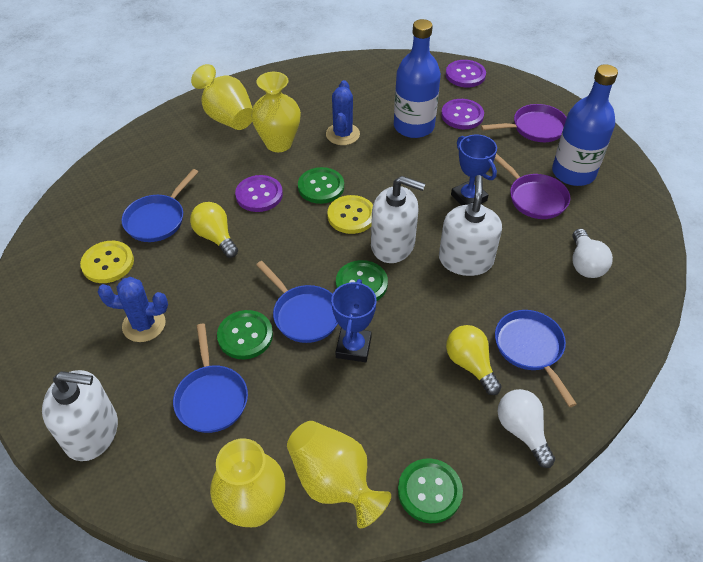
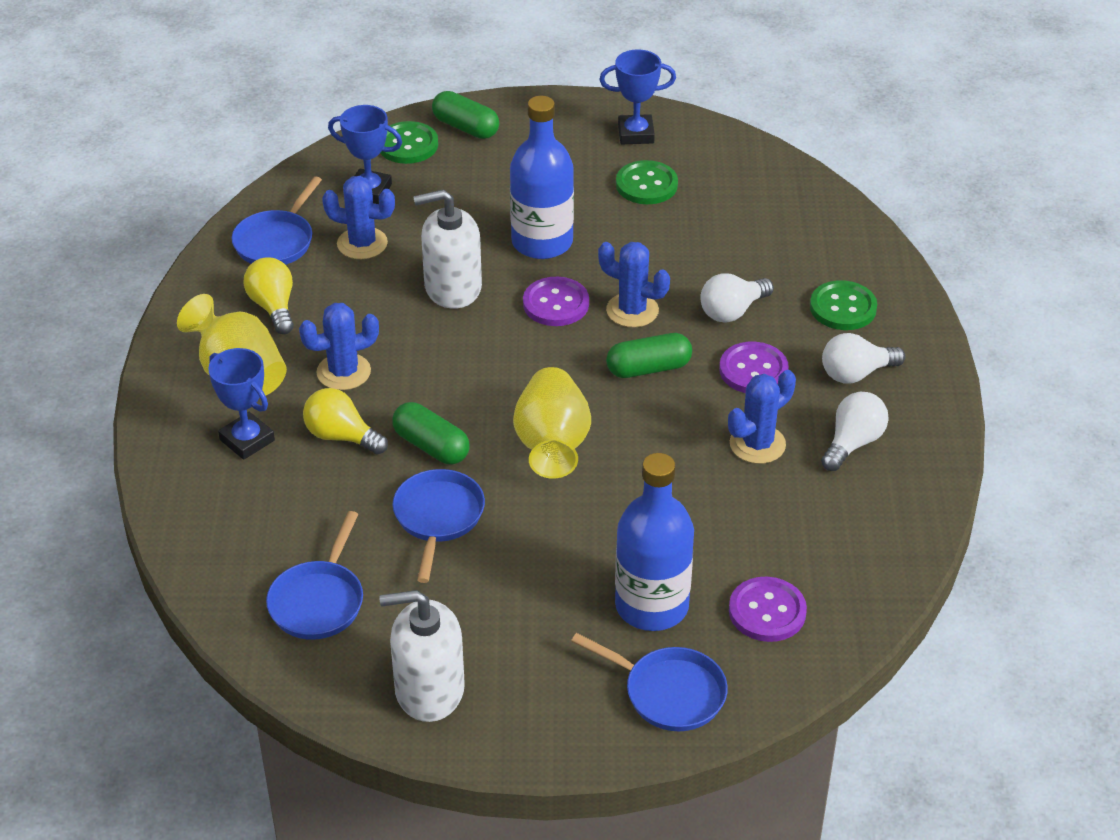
blue cactus: [98,277,168,342] [326,80,360,145] = 2 -> [299,303,379,390] [322,176,395,259] [598,242,670,327] [728,370,796,464] = 4
blue trophy: [331,279,377,362] [451,135,497,206] = 2 -> [208,348,275,460] [328,105,402,204] [599,49,676,144] = 3
green button: [217,310,273,359] [298,167,344,204] [336,260,388,301] [398,458,463,523] = 4 -> [380,121,438,164] [616,160,678,204] [810,280,877,330] = 3
green capsule: none = 0 -> [392,402,470,464] [432,91,499,139] [606,333,692,378] = 3
purple pan: [481,104,567,142] [495,153,570,219] = 2 -> none = 0
white light bulb: [498,389,555,468] [572,228,613,278] = 2 -> [700,273,774,322] [821,392,889,471] [822,333,905,384] = 3
white soap dispenser: [42,370,118,461] [371,176,425,263] [439,175,502,276] = 3 -> [379,590,465,722] [413,189,482,309] = 2
yellow button: [80,241,134,283] [328,195,373,234] = 2 -> none = 0
yellow vase: [191,64,253,130] [210,438,285,527] [251,72,301,152] [287,421,391,528] = 4 -> [177,294,287,396] [513,367,591,479] = 2

